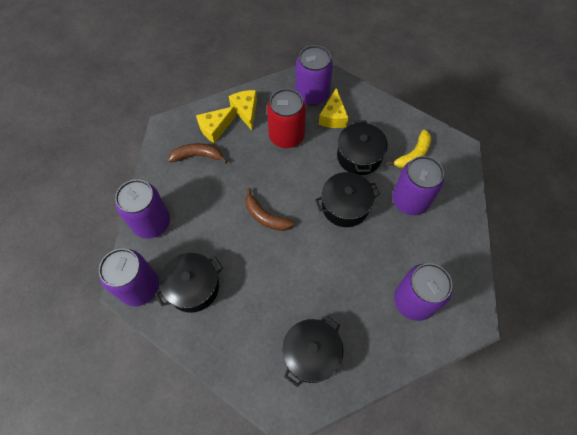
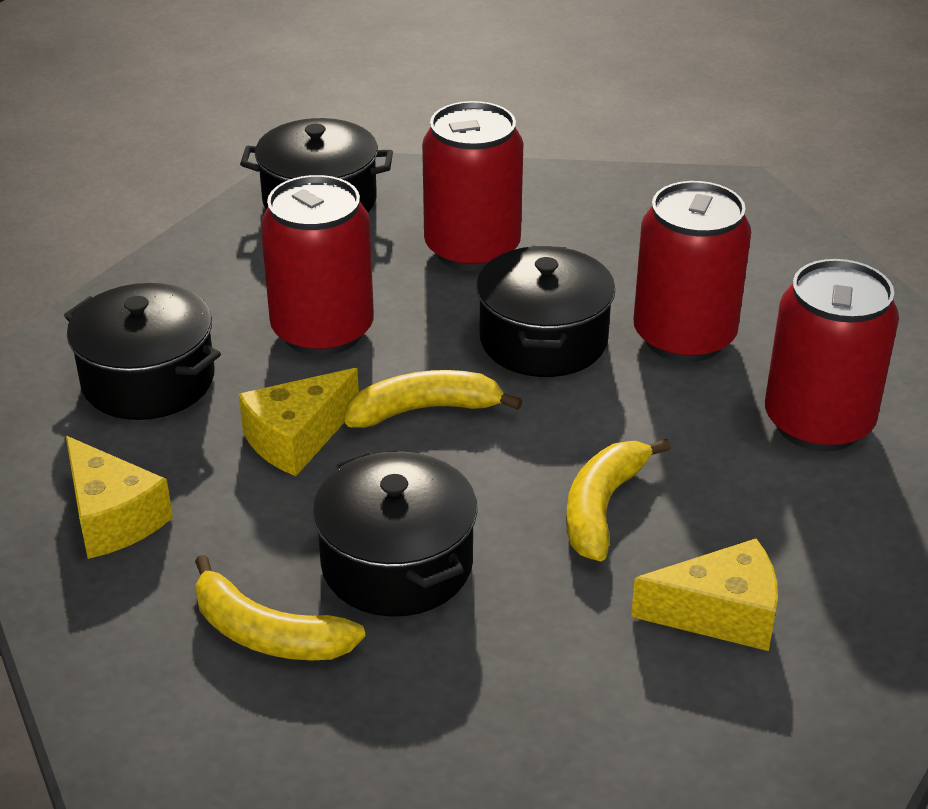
brown banana: [168,143,228,163] [245,188,295,231] = 2 -> none = 0
purple can: [99,249,159,307] [115,179,170,239] [295,45,333,105] [392,156,444,215] [394,263,453,321] = 5 -> none = 0
red can: [267,88,306,148] = 1 -> [261,175,374,356] [422,101,523,271] [633,181,751,362] [765,259,899,451] = 4
yellow banana: [387,129,431,168] = 1 -> [195,555,365,660] [345,370,523,428] [566,439,671,561] = 3

